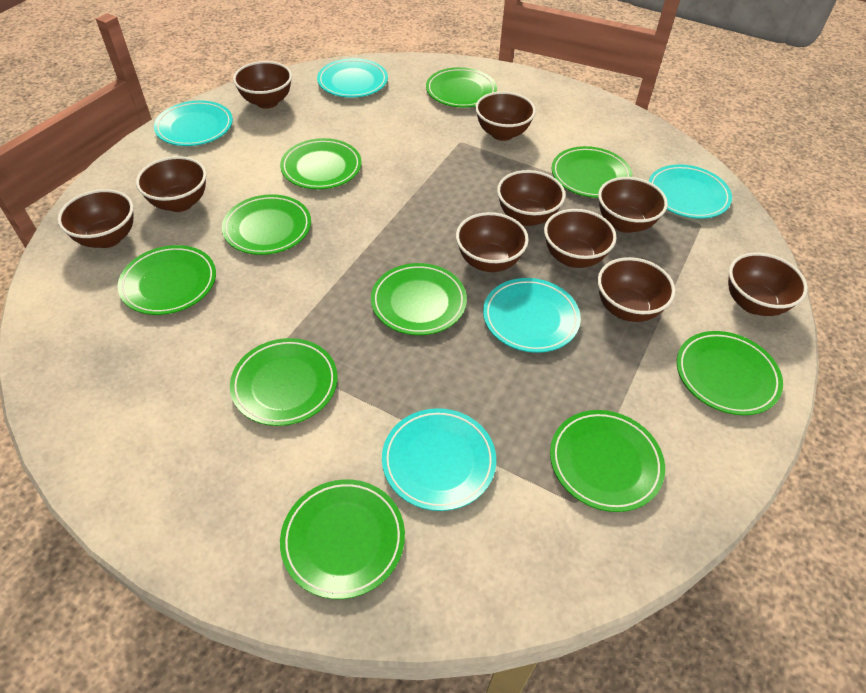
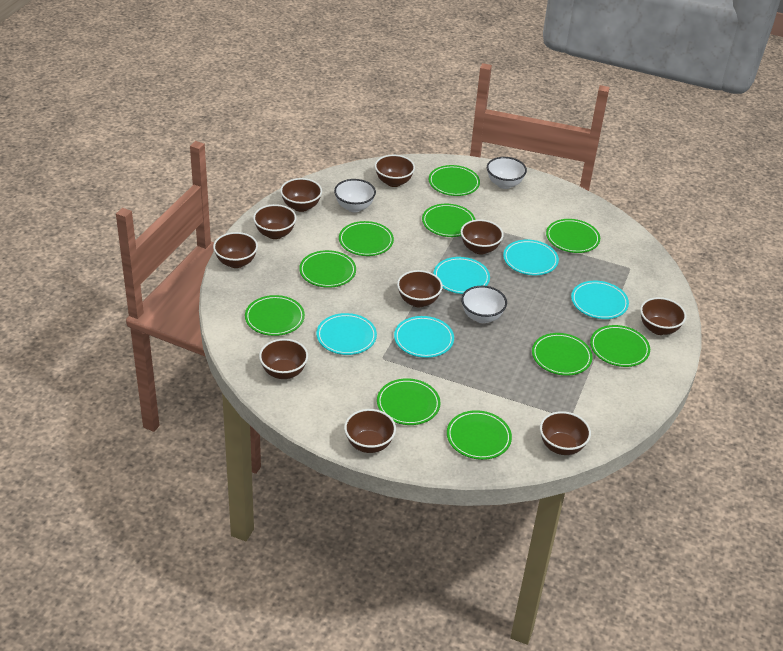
white bowl: none = 0 -> [334,179,376,212] [461,286,507,323] [487,157,527,189] = 3

